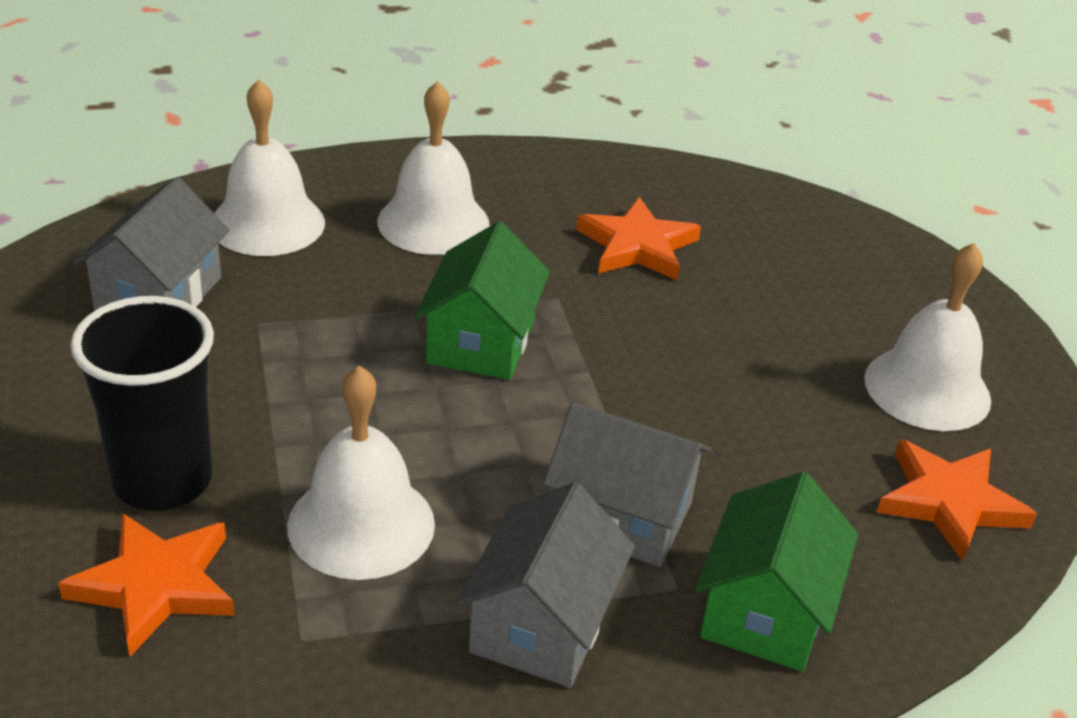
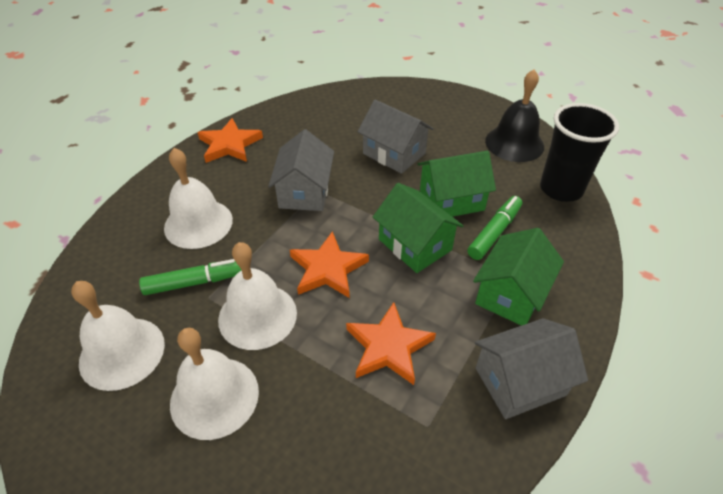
black bell: none = 0 -> [485,69,544,162] = 1
green house: [414,221,550,380] [695,472,858,672] = 2 -> [373,183,463,273] [418,151,496,217] [473,228,564,326] = 3
green marker: none = 0 -> [139,259,241,295] [467,196,522,260] = 2

